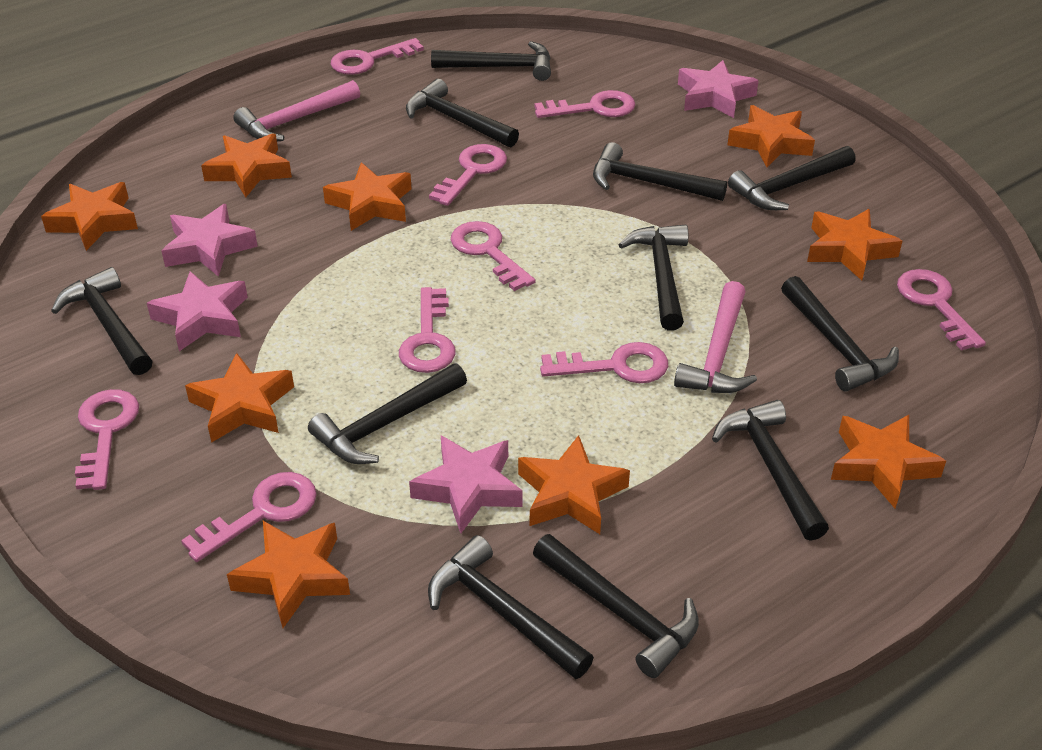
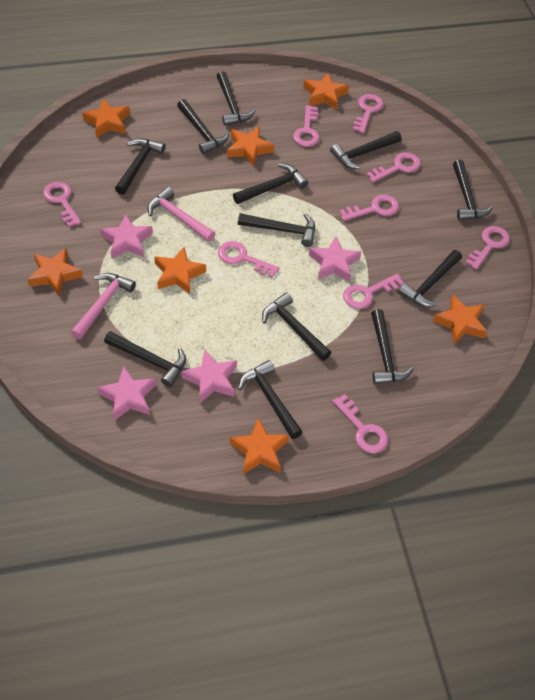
black hammer: [51,267,152,375] [308,363,467,464] [406,79,519,147] [428,535,594,679] [431,41,551,81] [533,534,699,678] [593,142,727,201] [618,225,688,330] [712,400,829,541] [728,146,856,210] [781,276,899,392] = 11 -> [104,331,186,387] [115,138,165,195] [177,99,229,154] [217,71,256,126] [233,163,308,204] [238,213,315,247] [238,360,302,439] [262,292,331,361] [330,131,402,169] [371,309,414,385] [398,250,462,307] [453,160,493,220] = 12
orange star: [41,182,138,251] [185,353,294,443] [201,133,292,198] [227,521,350,628] [323,162,412,231] [518,435,630,534] [727,105,815,167] [807,209,902,281] [831,415,946,509] = 9 -> [28,248,83,296] [82,98,130,138] [154,247,206,294] [227,126,274,167] [230,418,289,474] [303,73,349,110] [433,295,487,344] = 7

